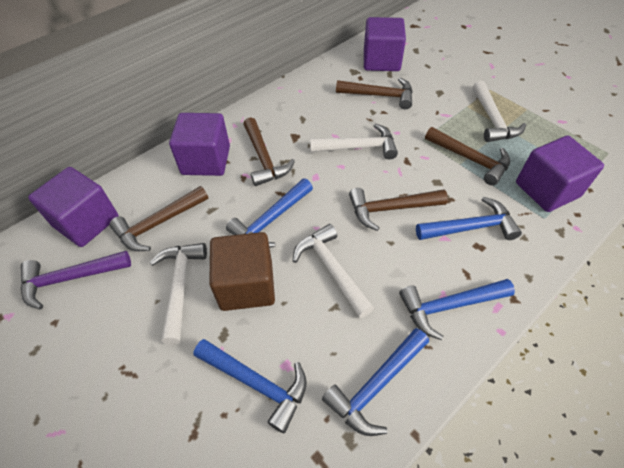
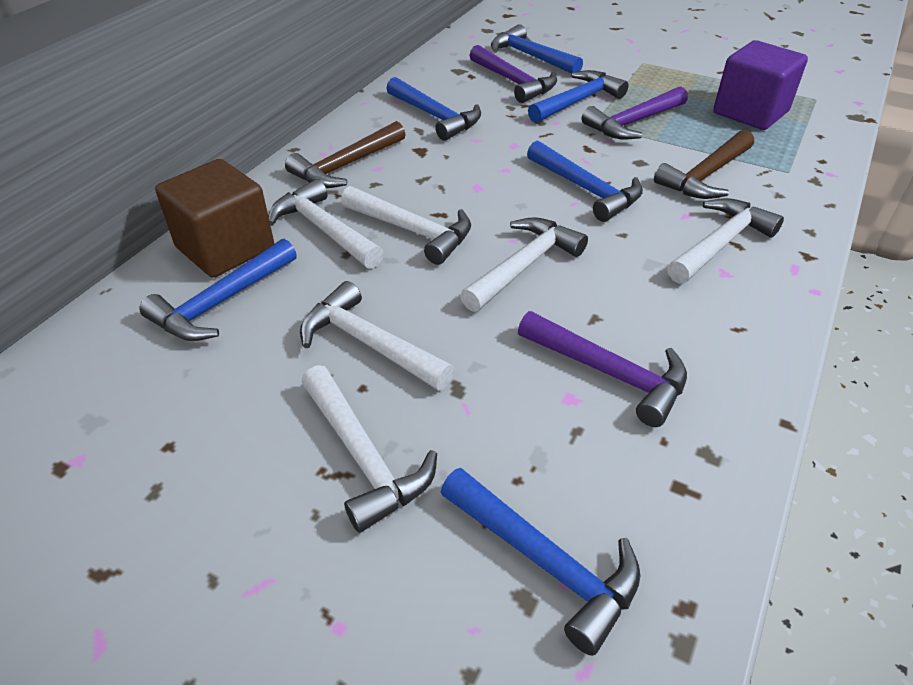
blue hammer: [193,339,307,433] [226,178,313,248] [322,328,429,436] [399,279,515,340] [416,197,522,240] = 5 -> [139,239,297,341] [386,77,481,141] [441,468,640,656] [491,24,583,74] [527,140,643,222] [528,70,629,123] = 6
brown hammer: [109,186,208,251] [243,118,295,186] [336,78,413,109] [349,188,448,231] [425,127,510,186] = 5 -> [285,121,406,188] [654,130,754,199] = 2
purple cube: [28,167,118,247] [169,113,230,176] [364,17,406,71] [516,136,604,212] = 4 -> [713,40,808,130] = 1
purple hammer: [21,251,131,309] = 1 -> [469,45,557,103] [518,311,687,427] [582,86,688,140] = 3
white hammer: [150,243,207,345] [292,224,374,318] [310,123,398,159] [473,81,526,142] = 4 -> [268,179,384,269] [300,281,454,391] [302,365,437,533] [341,186,471,265] [460,217,588,312] [667,198,784,284] = 6

